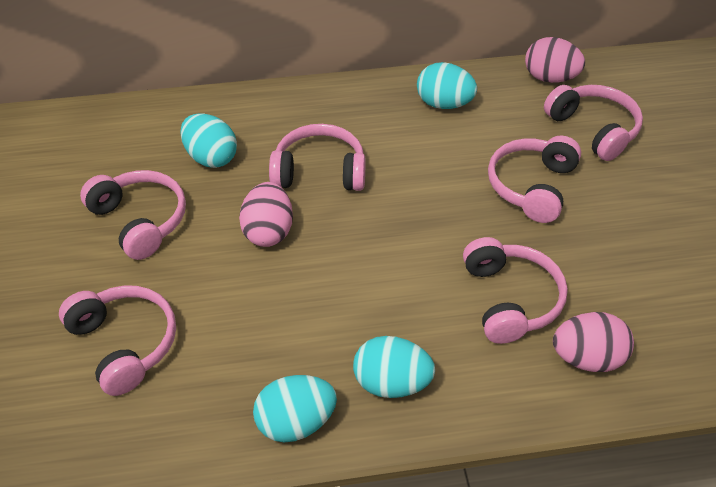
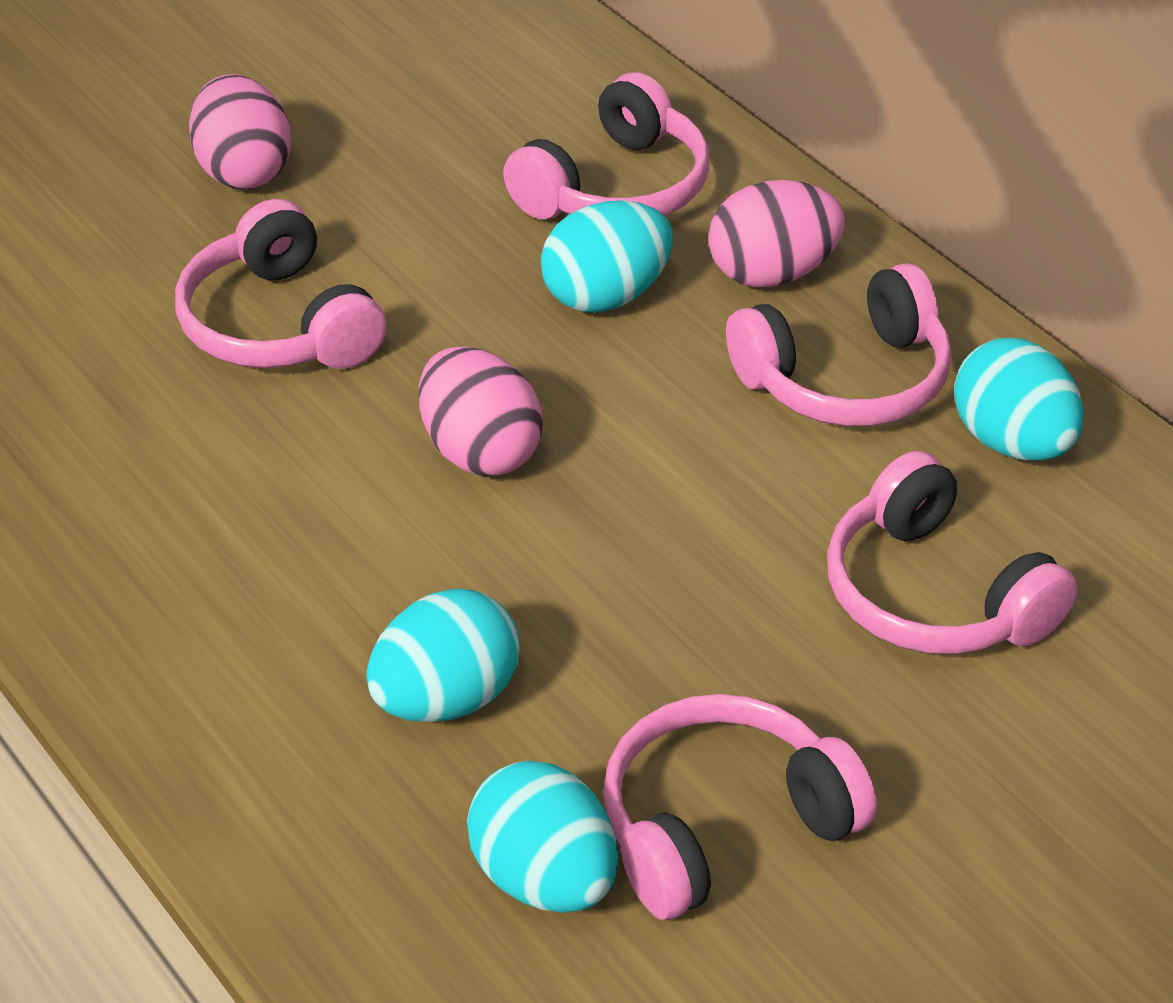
pink headphones: [59,285,176,396] [80,170,186,260] [269,124,366,191] [463,237,568,344] [488,136,581,223] [544,85,643,161] = 6 -> [175,199,386,369] [503,72,709,219] [603,694,877,920] [726,263,952,426] [827,451,1078,654] = 5

